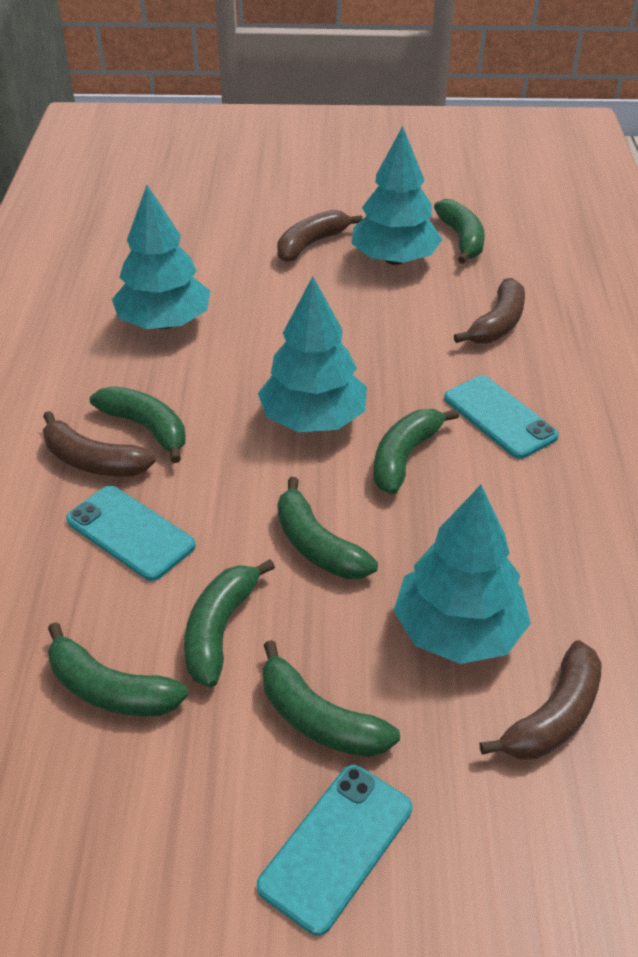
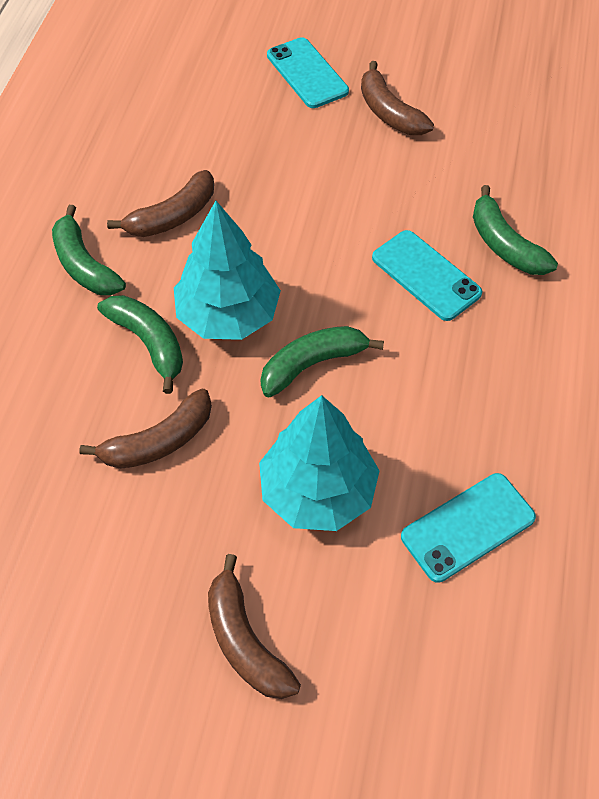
green banana: [48,622,188,716] [90,386,186,463] [184,559,275,687] [263,640,400,757] [277,477,378,579] [374,409,459,495] [434,199,485,264] = 7 -> [52,205,126,295] [97,295,183,394] [260,326,384,397] [473,185,558,275] = 4
turquoise tree: [112,185,210,329] [258,276,367,432] [352,126,443,265] [393,485,531,664] = 4 -> [174,201,281,340] [259,395,380,531] = 2

